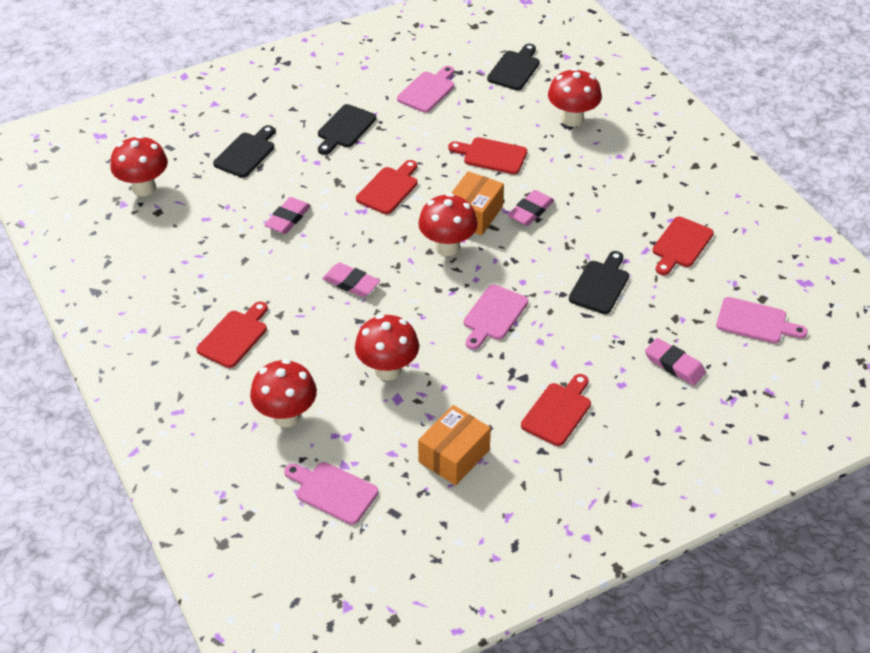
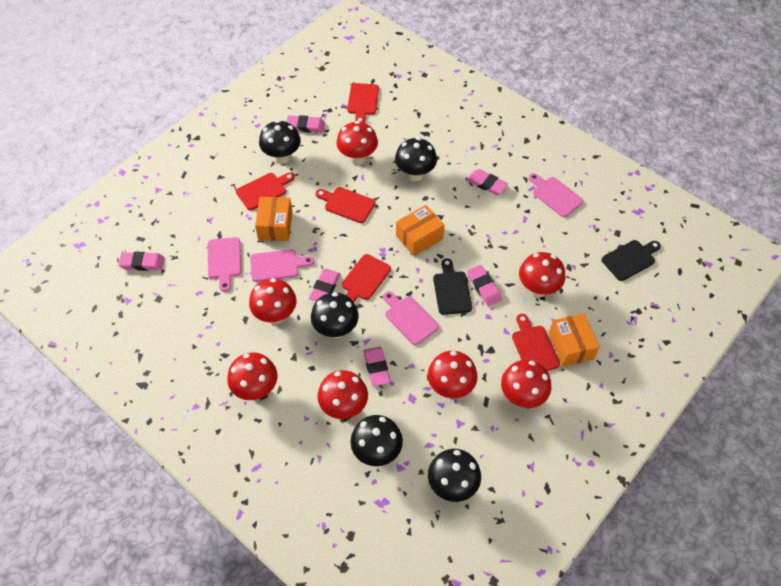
black cutting board: [213,125,275,178] [318,104,376,155] [487,44,540,90] [569,251,629,314] = 4 -> [433,258,472,315] [602,240,661,281] = 2
black mushroom: none = 0 -> [259,120,301,164] [311,292,359,338] [350,415,403,466] [395,137,437,181] [428,449,481,502] = 5
orange box: [418,405,491,485] [451,171,504,235] = 2 -> [255,197,293,241] [396,205,445,256] [549,313,600,367] = 3
pink eraser: [264,197,311,234] [322,262,380,297] [508,190,554,226] [645,338,706,385] = 4 -> [118,252,164,271] [287,115,325,133] [309,269,340,301] [363,346,391,386] [467,169,508,195] [467,265,502,306] = 6
red mushroom: [110,135,168,196] [250,359,317,427] [355,314,419,380] [418,193,478,256] [548,68,602,127] = 5 -> [227,352,278,400] [249,278,296,324] [317,370,368,419] [336,121,378,165] [428,351,478,398] [501,360,551,408] [519,252,565,297] = 7

